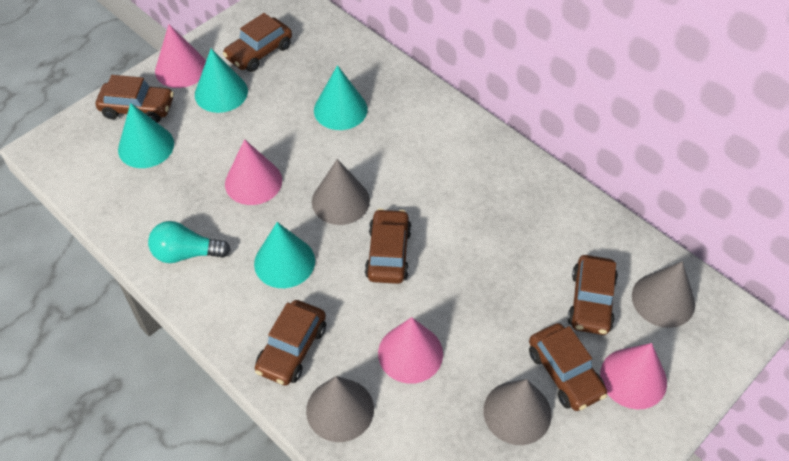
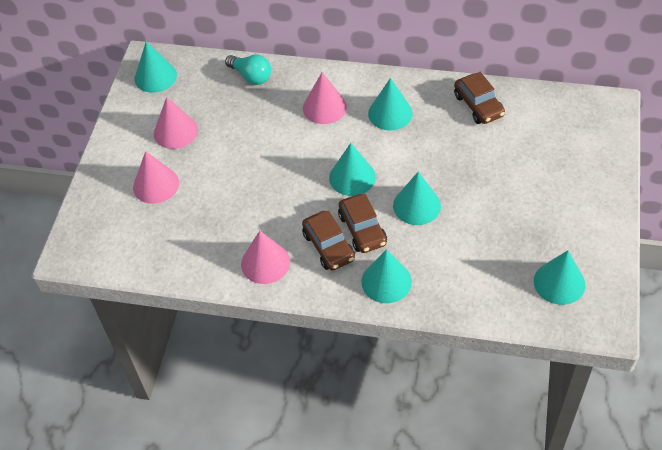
brown car: [96,75,174,123] [223,13,292,72] [255,300,326,385] [365,209,412,284] [529,323,607,411] [567,255,618,335] = 6 -> [302,211,355,271] [338,194,387,253] [454,72,505,124] = 3
grey cone: [306,376,374,442] [312,159,370,225] [483,379,552,445] [632,261,695,328] = 4 -> none = 0
turquoise cone: [118,103,174,168] [195,48,248,113] [254,222,315,288] [314,65,368,130] = 4 -> [135,42,177,93] [329,143,376,196] [361,249,412,303] [368,78,413,130] [393,172,441,225] [534,250,585,305] = 6

